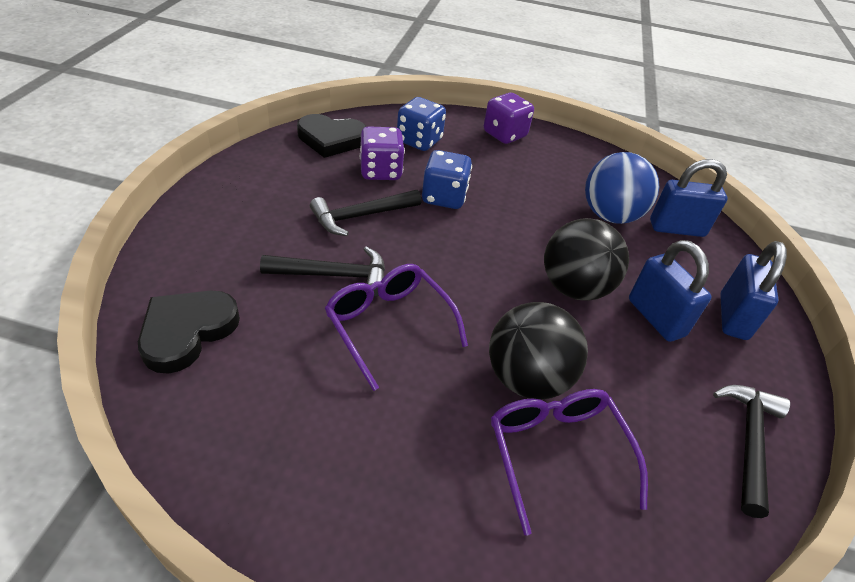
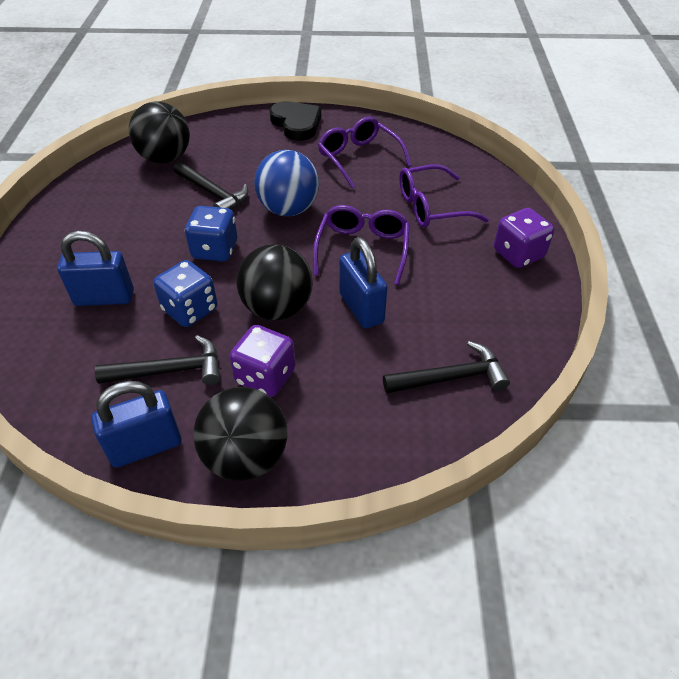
black ball: [489,302,588,399] [544,218,629,301] = 2 -> [129,101,190,164] [193,387,287,481] [236,244,313,320] = 3
black heart: [138,291,240,374] [297,114,367,158] = 2 -> [270,101,321,141] = 1
purple glasses: [325,264,468,391] [491,389,648,536] = 2 -> [313,205,410,285] [318,117,411,189] [399,164,489,228] = 3

